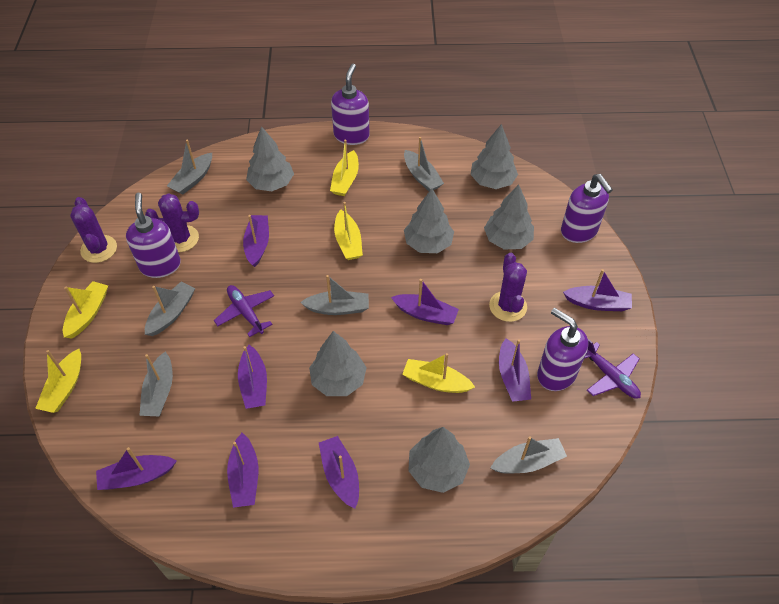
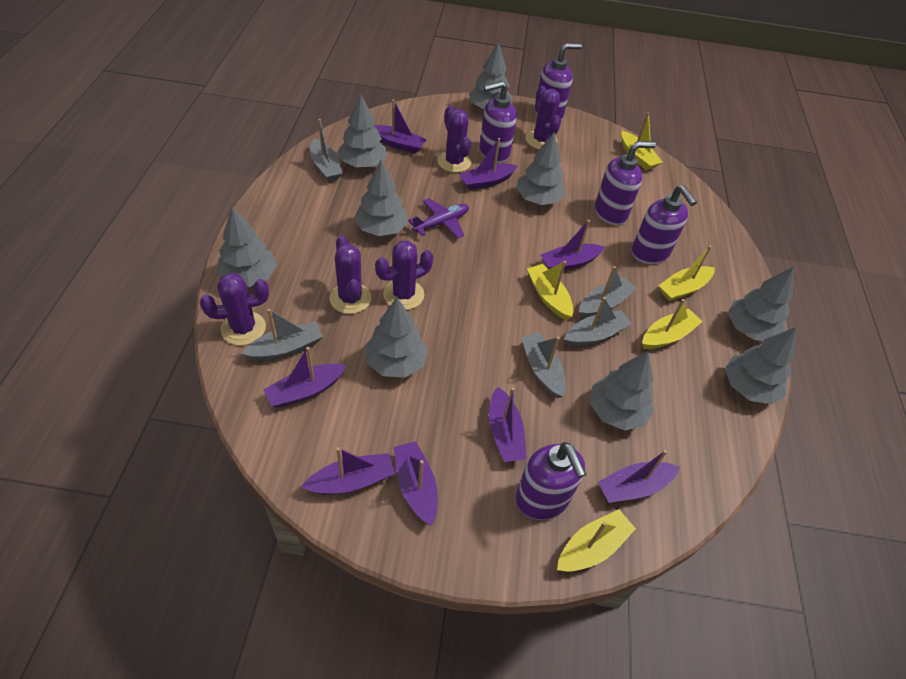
grey boat: [139,352,173,416] [145,282,195,336] [167,140,212,195] [300,275,369,315] [404,137,444,191] [490,436,567,474] = 6 -> [240,309,323,361] [310,119,343,182] [521,332,566,398] [564,297,632,346] [579,266,637,318] = 5
grey tree: [246,126,294,191] [309,331,367,396] [404,188,454,253] [408,427,470,493] [470,124,518,189] [484,184,534,250] = 6 -> [216,206,277,287] [338,94,387,167] [354,159,408,236] [365,297,428,378] [469,42,512,109] [516,132,566,205] [590,351,655,430] [725,327,796,404] [728,267,794,341] = 9
purple cactus: [70,197,117,263] [145,193,199,252] [489,253,527,322] = 3 -> [200,273,269,345] [329,236,371,314] [375,241,433,310] [438,106,471,173] [526,86,561,149] = 5
purple plane: [214,285,274,337] [584,340,641,399] = 2 -> [408,198,469,238] = 1
purple soap dispenser: [126,193,181,278] [331,64,370,145] [537,308,588,391] [561,174,613,243] = 4 -> [479,81,517,163] [515,442,586,520] [535,43,582,120] [595,141,656,225] [632,185,697,264] = 5

